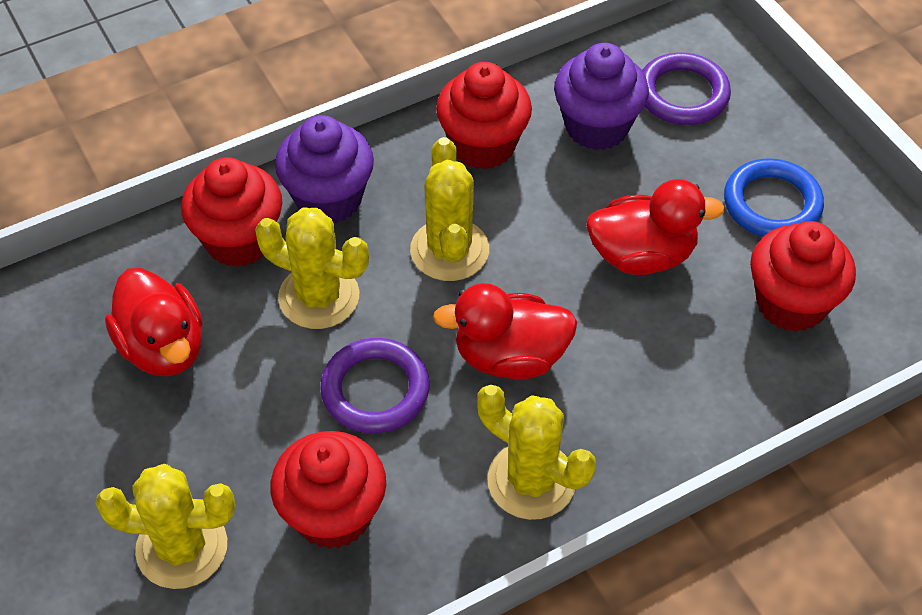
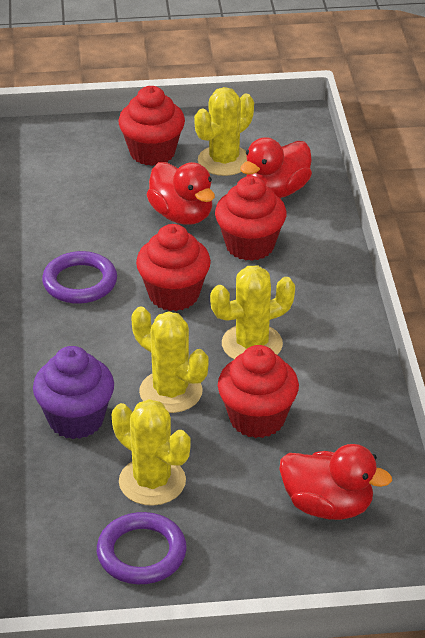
blue ring: [724,158,824,237] = 1 -> none = 0
purple cupcake: [275,115,374,223] [554,43,649,150] = 2 -> [33,346,114,439] = 1

